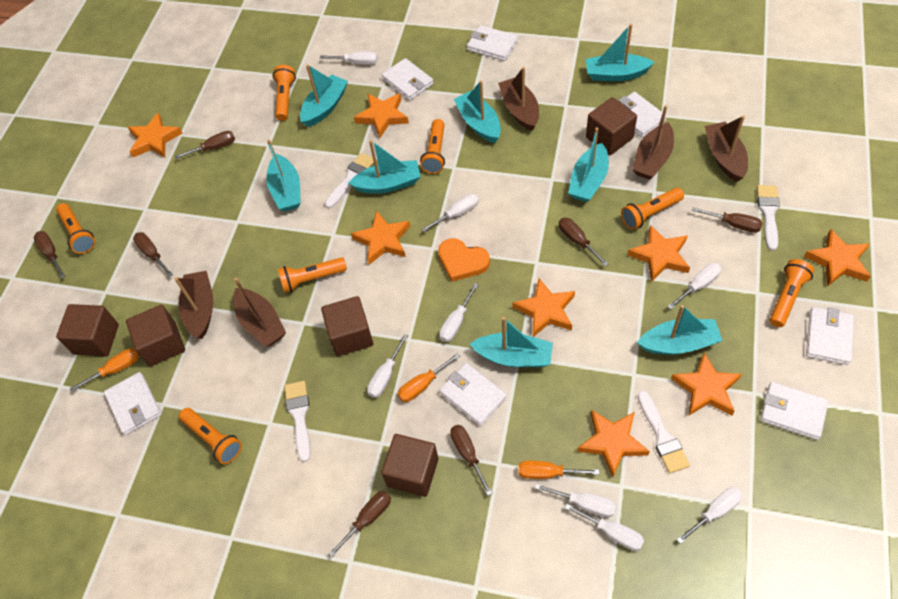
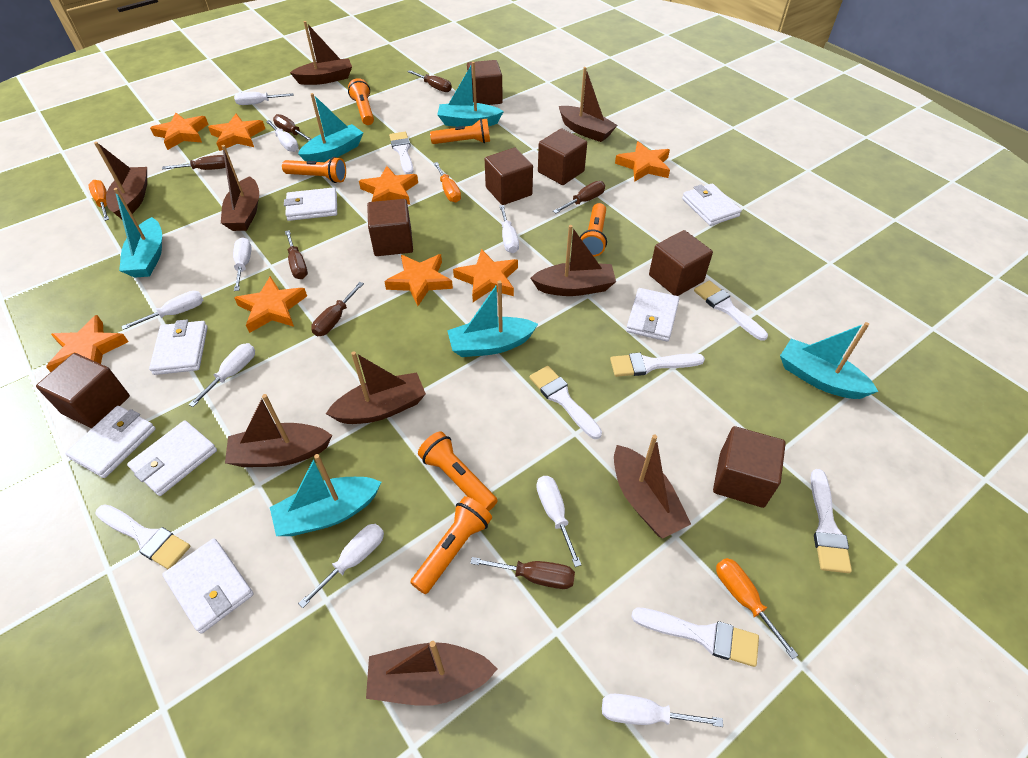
brown boat: [174,271,214,339] [233,278,286,347] [498,67,539,131] [632,105,674,180] [705,115,748,182] = 5 -> [94,142,147,219] [221,145,259,231] [225,394,332,467] [290,21,352,85] [326,351,426,424] [366,641,497,706] [531,225,616,296] [559,67,617,142] [614,435,691,539] = 9
brown cube: [56,304,119,357] [126,305,185,366] [321,296,373,356] [381,434,438,497] [586,97,637,155] = 5 -> [36,353,130,429] [367,199,413,256] [467,60,503,105] [485,148,533,205] [538,129,587,185] [649,230,713,296] [713,426,786,508] = 7
orange flashlight: [56,203,95,254] [179,408,242,464] [272,65,296,121] [278,257,347,293] [420,119,445,174] [621,188,684,230] [770,259,814,327] = 7 -> [282,157,346,183] [348,78,374,125] [410,496,492,594] [418,431,497,511] [430,118,490,144] [580,203,607,257] = 6
orange heart: [438,238,490,282] = 1 -> none = 0
turquoise boat: [266,139,301,212] [300,64,348,127] [349,140,421,194] [454,80,501,143] [470,317,553,367] [568,127,609,202] [586,24,654,81] [637,305,722,355] = 8 -> [114,188,162,278] [270,454,381,536] [298,93,363,162] [437,62,504,127] [447,281,538,357] [780,322,878,399] = 6
white brush: [284,381,311,462] [325,153,374,209] [638,391,690,474] [757,185,780,251] = 4 -> [95,504,191,569] [389,132,414,174] [529,366,602,439] [610,353,705,377] [631,608,759,667] [694,281,768,341] [811,469,852,573] = 7
white screwdriver: [320,51,378,65] [367,334,408,398] [421,194,479,232] [439,283,479,342] [535,483,616,517] [565,504,644,551] [667,263,721,309] [677,487,743,544] = 8 -> [121,291,203,330] [189,343,255,407] [233,237,252,291] [234,92,293,105] [266,120,298,152] [298,524,384,608] [499,205,519,253] [537,476,582,567] [602,694,723,727] = 9

